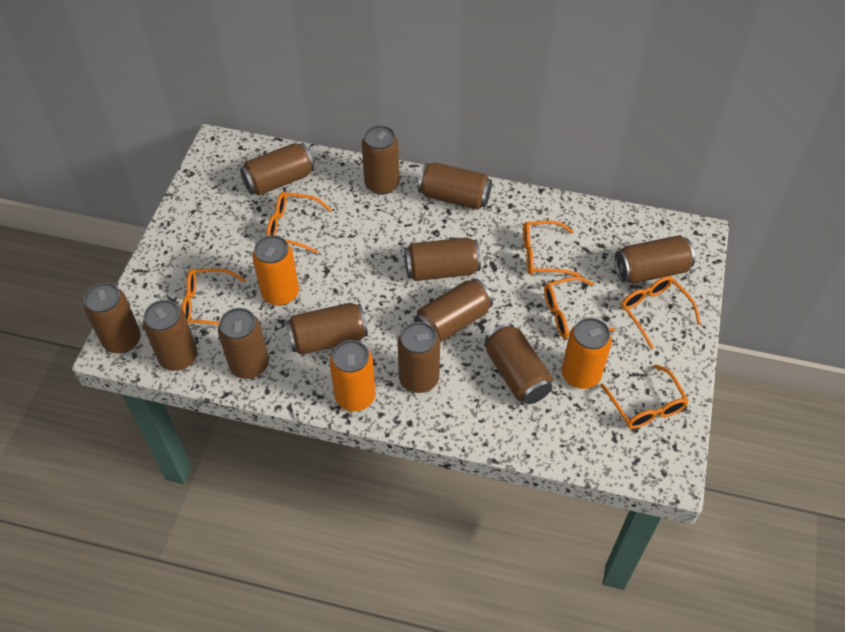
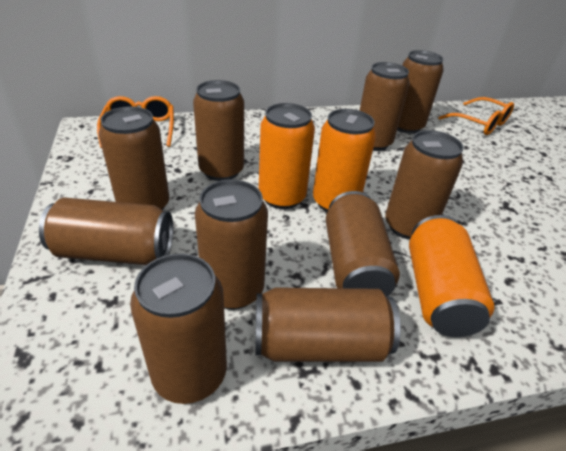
brown can: [84,283,141,353] [143,300,197,371] [218,308,269,379] [240,143,314,196] [286,303,368,355] [362,125,399,195] [397,322,440,393] [404,237,481,281] [414,279,493,342] [418,162,492,210] [485,323,553,404] [614,235,695,284] = 12 -> [39,198,173,265] [99,106,170,210] [130,253,227,404] [193,80,244,181] [195,179,268,309] [255,287,401,362] [326,191,400,296] [359,62,410,151] [385,130,464,240] [397,50,444,134] = 10
orange glasses: [182,269,246,325] [266,192,332,253] [523,221,581,277] [544,277,615,339] [600,365,689,429] [621,276,701,350] = 6 -> [97,96,174,148] [438,97,514,135] = 2

